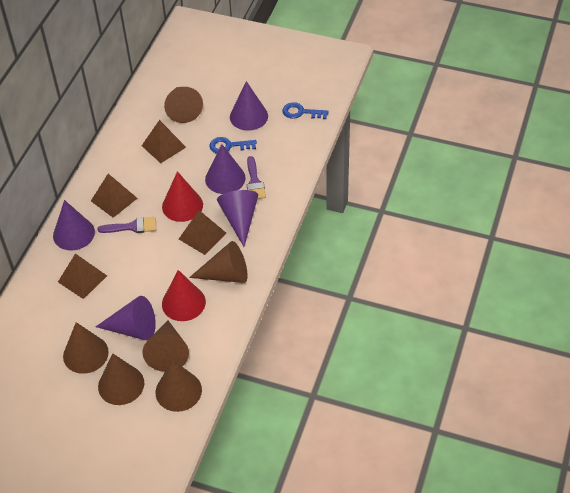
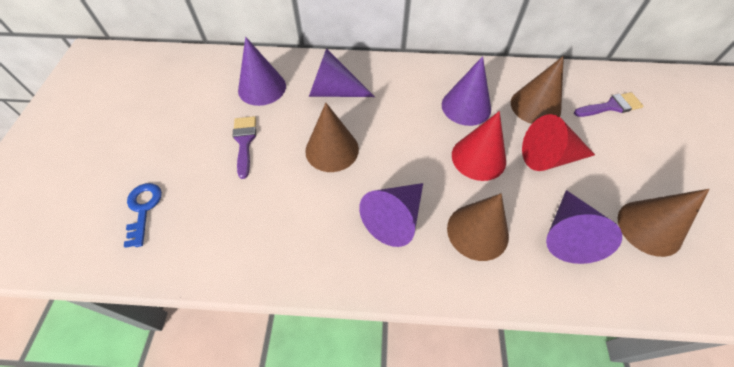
blue key: [209,137,257,154] [282,102,329,119] = 2 -> [124,183,162,248] = 1
brown cone: [63,322,109,374] [98,353,144,405] [142,320,189,372] [155,360,202,412] [164,87,203,123] [189,241,248,283] = 6 -> [305,103,359,172] [447,193,509,261] [511,56,564,124] [618,189,709,257] = 4
brown pyramid: [58,253,107,299] [91,174,138,218] [142,120,186,163] [179,210,226,255] = 4 -> none = 0

